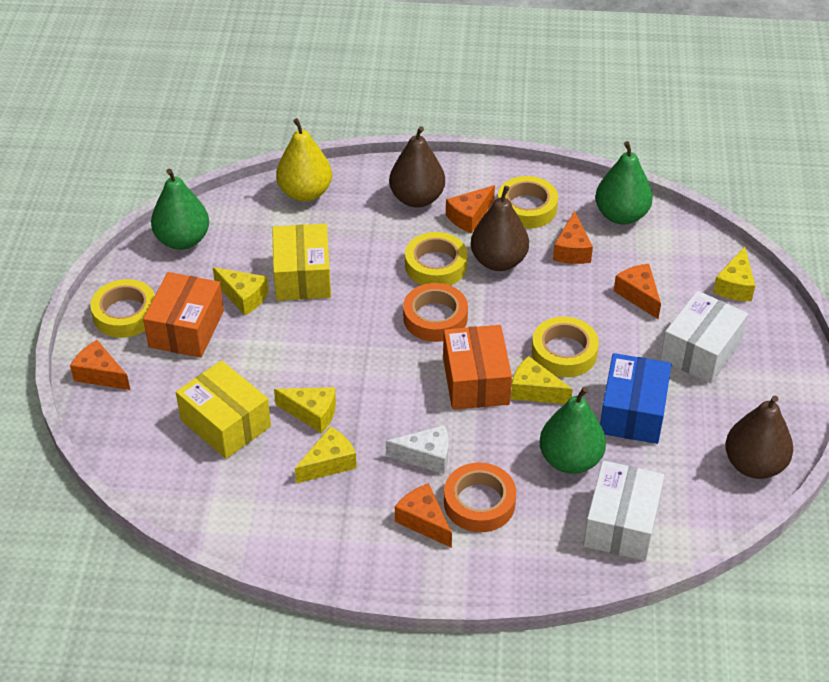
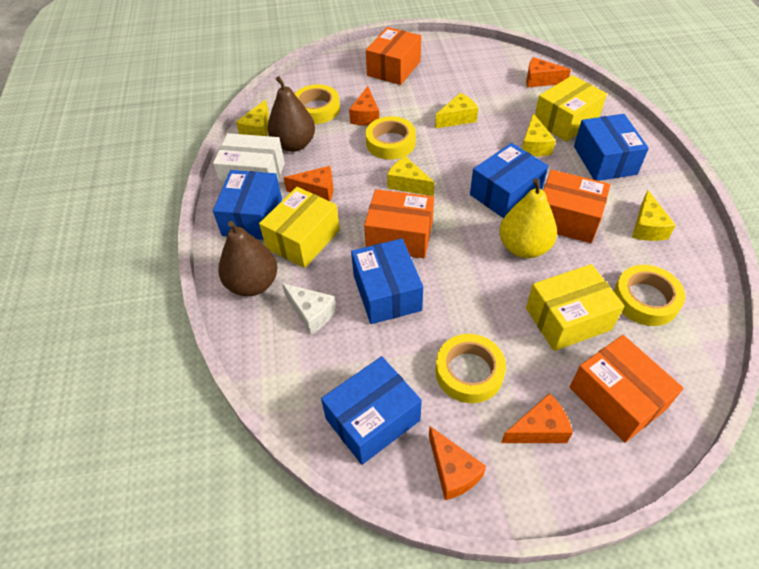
blue box: [600,353,671,444] = 1 -> [213,170,282,240] [321,356,422,465] [351,238,423,324] [470,143,548,218] [574,114,649,181] = 5
brown pear: [389,126,445,207] [471,186,529,271] [725,396,793,479] = 3 -> [218,221,277,296] [267,76,315,152] = 2
green pear: [151,169,209,250] [539,387,606,474] [595,141,653,225] = 3 -> none = 0
orange box: [143,272,224,358] [443,325,512,410] = 2 -> [364,189,434,258] [366,27,421,85] [543,170,611,243] [569,335,684,443] = 4
orange tape: [403,283,468,342] [444,462,516,532] = 2 -> none = 0
white box: [584,460,664,561] [660,291,748,383] = 2 -> [213,133,285,189] = 1
yellow box: [176,360,271,459] [272,224,331,301] = 2 -> [259,187,340,268] [526,264,624,351] [535,75,607,142] = 3

